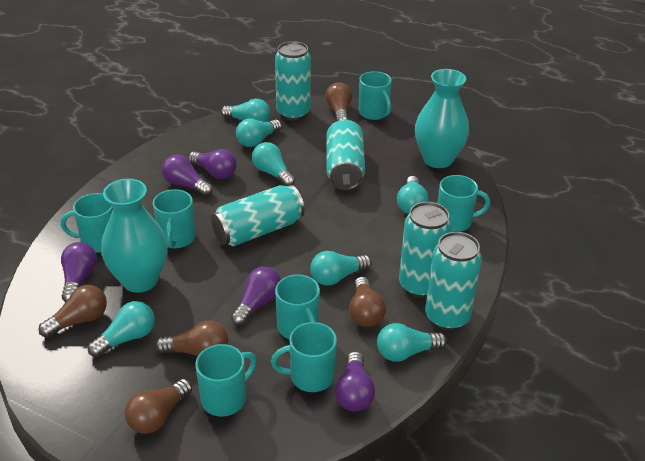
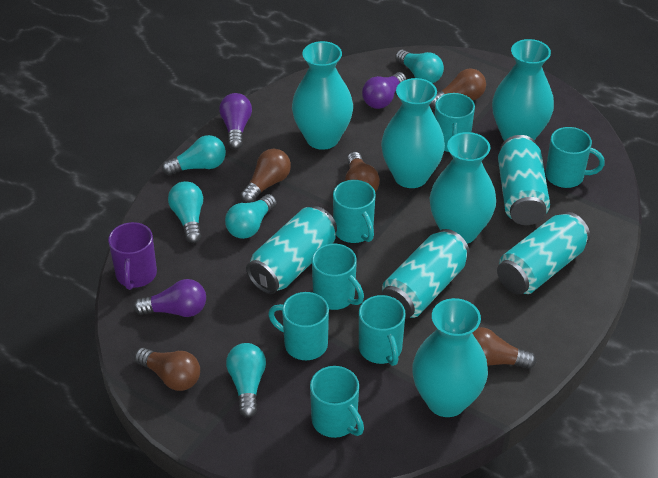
purple light bulb: [61,242,97,302] [162,155,213,196] [188,149,237,179] [231,267,281,326] [335,351,375,412] = 5 -> [134,279,206,317] [219,93,252,150] [362,72,406,109] = 3
purple mug: none = 0 -> [108,222,157,290] = 1
turquoise can: [211,185,305,246] [275,41,311,121] [326,119,365,190] [399,202,451,298] [425,232,482,331] = 5 -> [246,206,337,294] [381,229,470,319] [497,212,590,295] [498,135,550,225] = 4
turquoise light bulb: [88,301,155,357] [221,99,270,122] [236,118,282,147] [252,142,295,186] [310,251,372,286] [377,323,447,362] [397,176,428,214] = 7 -> [162,135,226,175] [168,181,203,243] [225,194,277,239] [226,343,266,418] [395,50,444,83] = 5
turquoise vase: [101,179,168,293] [415,69,469,168] = 2 -> [292,41,353,150] [381,78,445,188] [412,298,488,417] [430,132,496,244] [492,39,554,141] = 5

